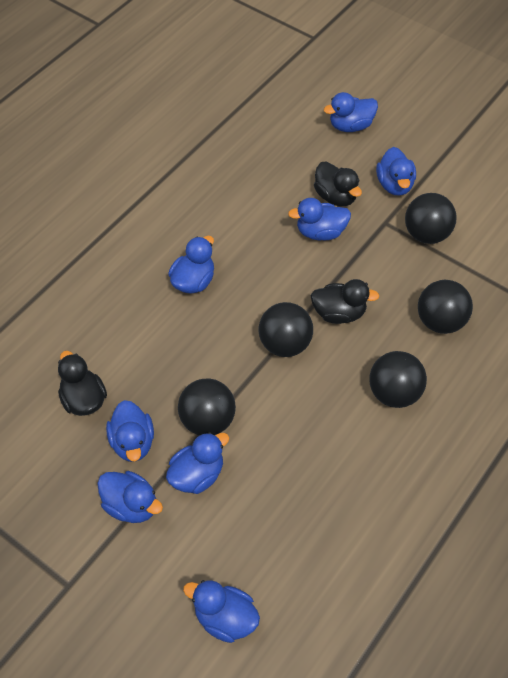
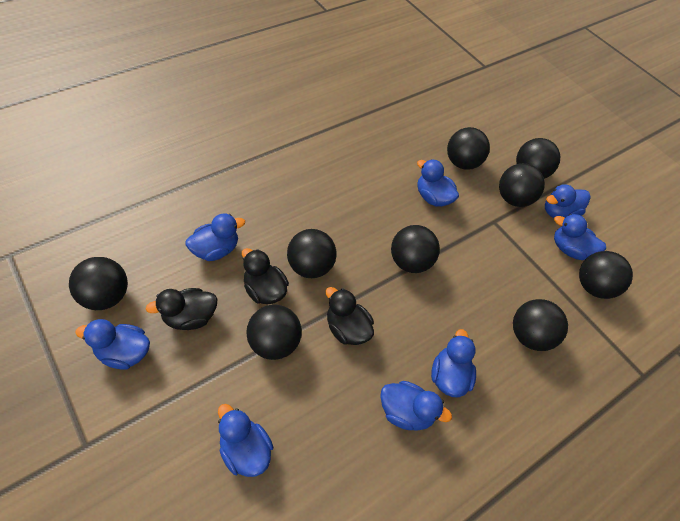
black ball: [178,379,236,436] [259,302,313,357] [369,351,427,408] [405,193,457,244] [418,280,473,334] = 5 -> [69,257,128,310] [246,304,302,360] [287,229,337,278] [391,225,440,273] [447,127,490,170] [499,163,545,207] [513,299,568,351] [516,138,560,179] [579,251,633,299] = 9

